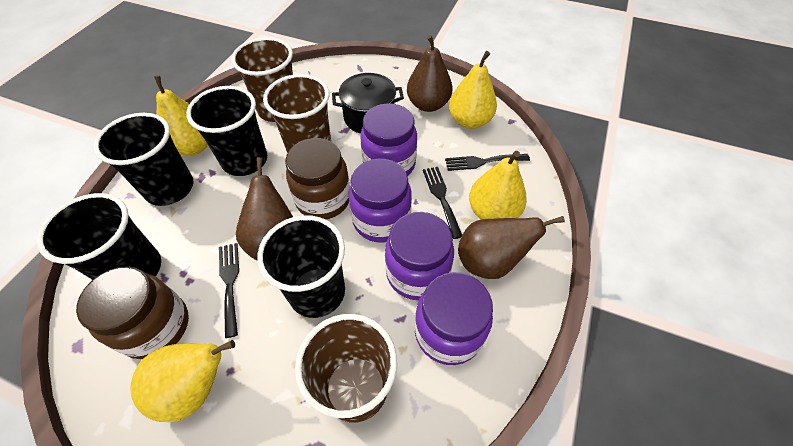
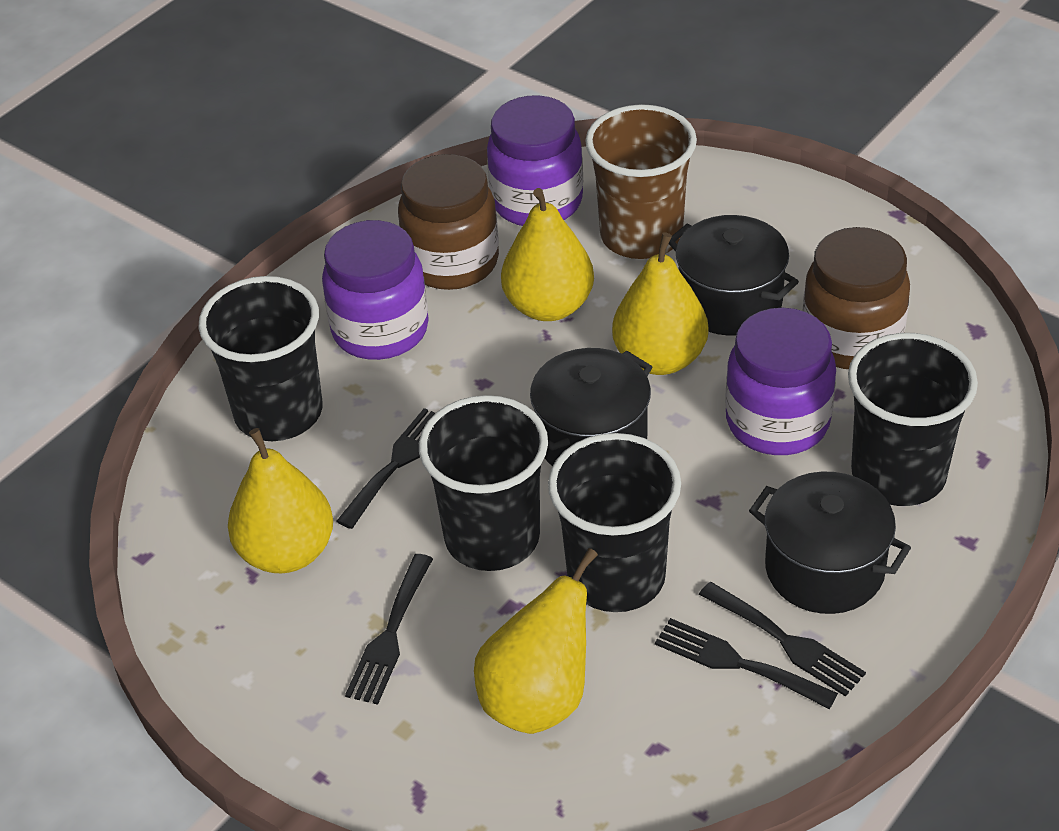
black fork: [219,243,239,338] [423,167,462,239] [445,154,530,171] = 3 -> [336,408,435,529] [345,554,433,705] [655,618,838,709] [699,582,866,697] = 4
black pot: [332,73,404,133] = 1 -> [530,348,652,466] [668,215,799,336] [749,472,911,614] = 3
brown cup: [231,37,293,122] [263,74,331,153] [295,314,397,423] = 3 -> [585,104,697,259] = 1
brown pear: [236,157,293,260] [407,35,452,112] [458,216,565,279] = 3 -> none = 0
purple jar: [348,159,412,243] [360,103,417,176] [385,212,454,300] [415,272,493,365] = 4 -> [322,220,429,360] [487,95,583,226] [725,308,836,455] = 3

